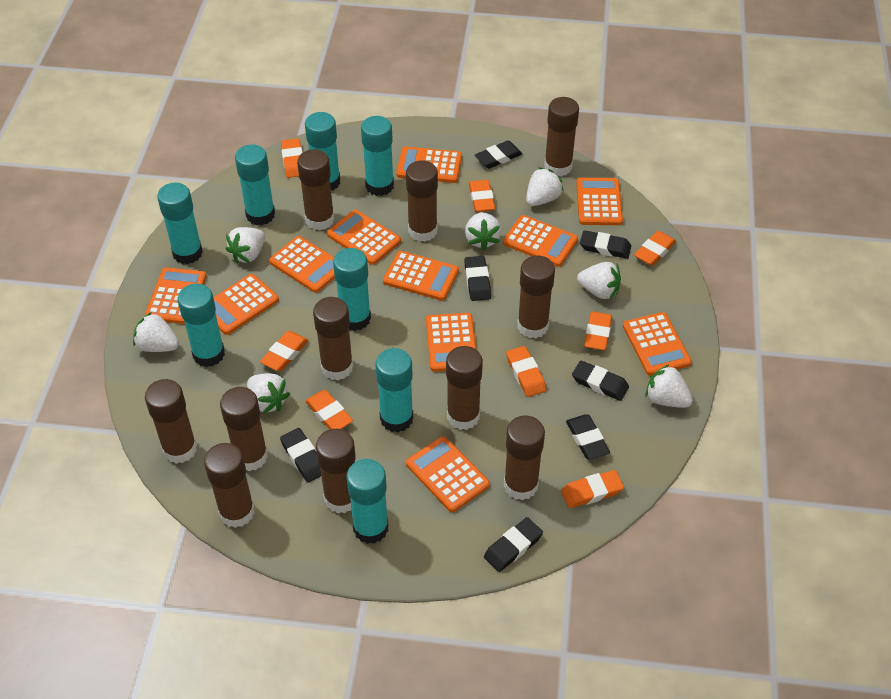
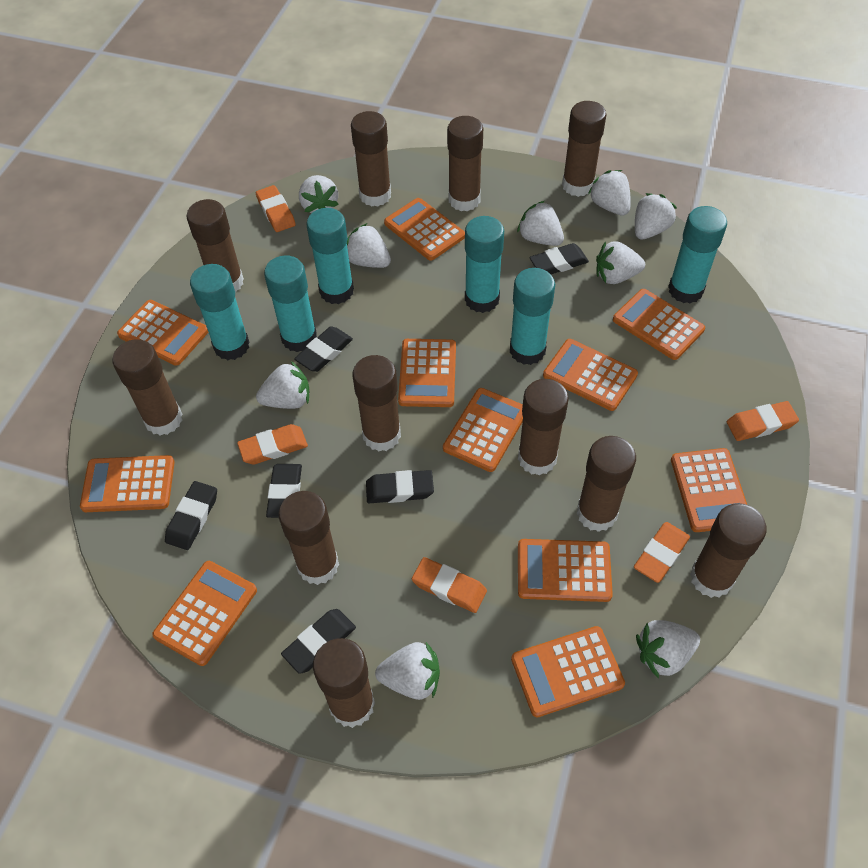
black eraser: [280,428,321,482] [464,256,491,301] [475,141,522,169] [484,517,543,572] [566,414,610,460] [572,361,629,401] [580,230,631,259] = 7 -> [165,481,217,550] [266,464,302,518] [281,609,356,674] [294,327,353,372] [366,470,434,503] [529,243,589,274] = 6
orange eraser: [260,331,308,371] [281,138,303,178] [305,390,353,430] [469,180,495,212] [506,346,546,397] [561,470,624,508] [584,311,612,350] [634,231,676,266] = 8 -> [237,424,308,465] [256,185,296,232] [412,557,487,613] [634,522,690,583] [727,401,799,441] = 5
turquoise glue stick: [157,183,203,264] [177,284,225,367] [235,144,275,225] [305,112,340,191] [333,248,371,331] [346,459,388,544] [361,116,394,196] [375,348,413,432] = 8 -> [190,264,249,360] [264,255,317,352] [306,208,354,304] [465,216,504,313] [510,268,555,365] [668,206,727,304] = 6
white strawberry: [133,312,179,352] [226,227,265,263] [247,373,290,414] [465,212,501,250] [526,167,564,206] [577,262,621,299] [645,364,693,408] = 7 -> [256,361,309,409] [299,175,339,213] [347,223,391,268] [375,642,440,700] [517,201,564,246] [588,170,631,216] [596,241,645,284] [635,193,677,240] [636,620,700,678] = 9

